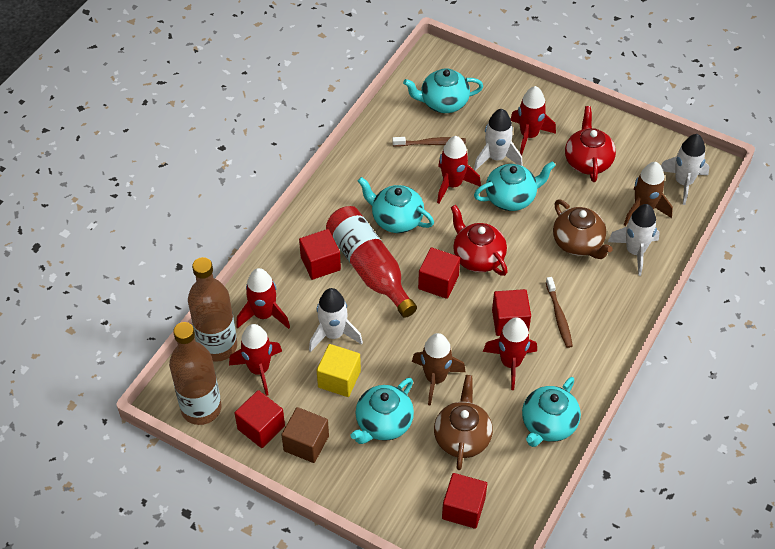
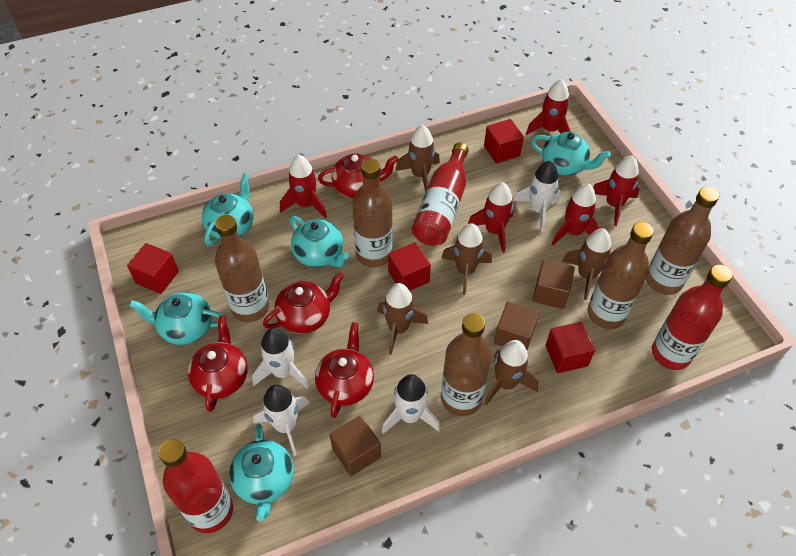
brown bottle: [169,322,221,425] [188,257,237,362] = 2 -> [215,215,269,322] [352,159,393,268] [441,313,492,416] [588,222,654,329] [646,187,719,295] = 5
brown cube: [281,407,329,463] = 1 -> [330,415,381,476] [494,301,539,350] [533,259,575,309] = 3
brown rocket: [412,333,466,406] [624,162,673,226] = 2 -> [377,283,428,355] [395,125,440,192] [442,223,492,295] [484,340,538,405] [562,229,611,300] = 5
brown teapot: [434,375,493,470] [553,200,613,259] = 2 -> none = 0
brown toothbrush: [393,137,466,147] [546,277,573,348] = 2 -> none = 0
red bottle: [326,206,417,318] = 1 -> [159,439,233,533] [412,142,469,246] [652,265,732,370] = 3
red cube: [235,390,285,448] [299,229,341,280] [418,248,460,299] [442,473,487,529] [492,289,531,336] = 5 -> [127,243,179,294] [388,242,431,291] [484,119,524,163] [546,322,595,373] = 4
red teapot: [451,205,508,276] [565,106,616,182] = 2 -> [188,315,248,412] [263,272,344,334] [315,322,374,418] [318,153,398,198] = 4
yellow cube: [317,344,361,397] = 1 -> none = 0

